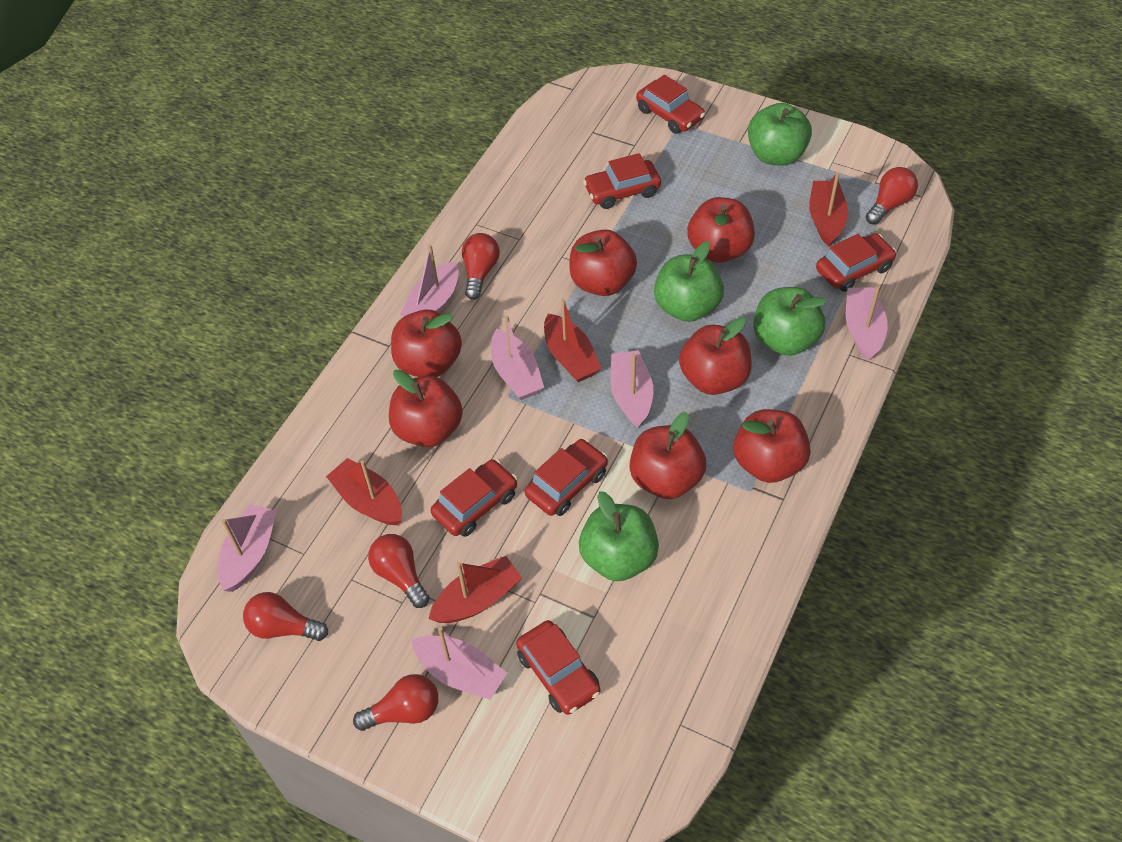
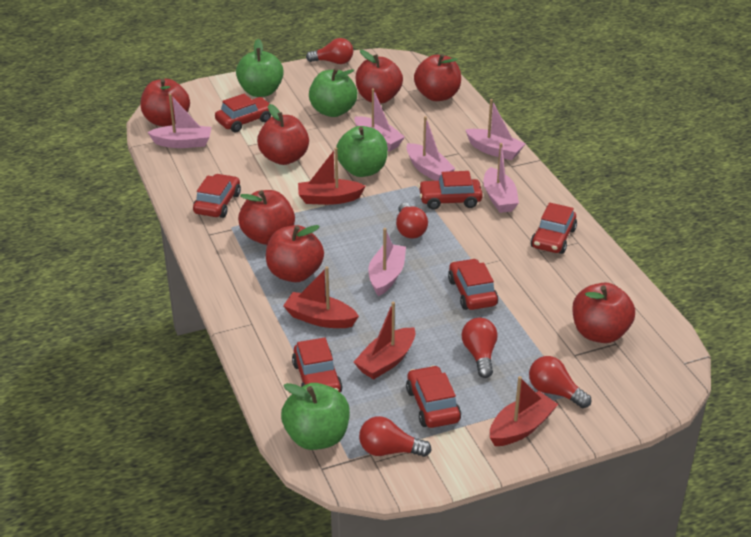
red car: [430,459,517,537] [516,620,600,715] [525,439,608,516] [583,153,661,209] [636,75,705,134] [816,233,897,292] = 6 -> [193,174,241,218] [215,94,271,132] [292,337,343,392] [406,365,461,428] [418,171,483,210] [448,258,498,310] [531,203,577,254] = 7

